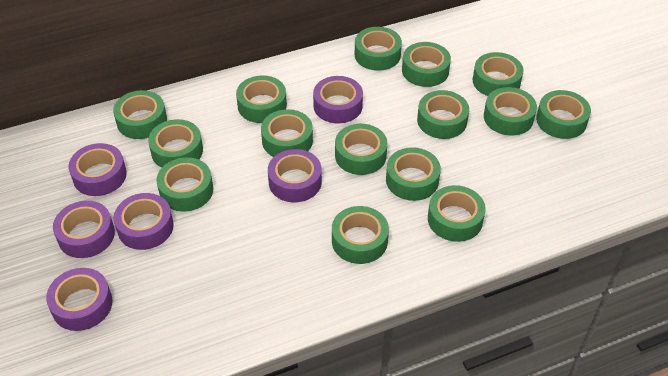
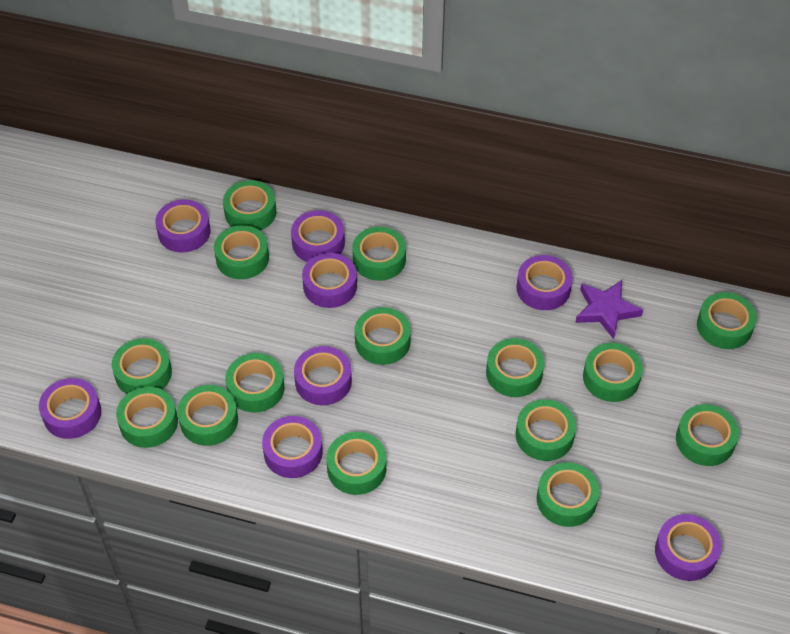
purple star: none = 0 -> [575,280,643,339] = 1
purple tape: [46,268,113,331] [53,201,115,258] [68,143,127,196] [114,193,174,250] [268,149,322,202] [313,76,363,123] = 6 -> [39,378,101,439] [155,199,211,252] [262,416,323,478] [291,210,345,262] [294,346,352,405] [302,253,357,308] [517,255,573,310] [655,514,722,581] = 8

